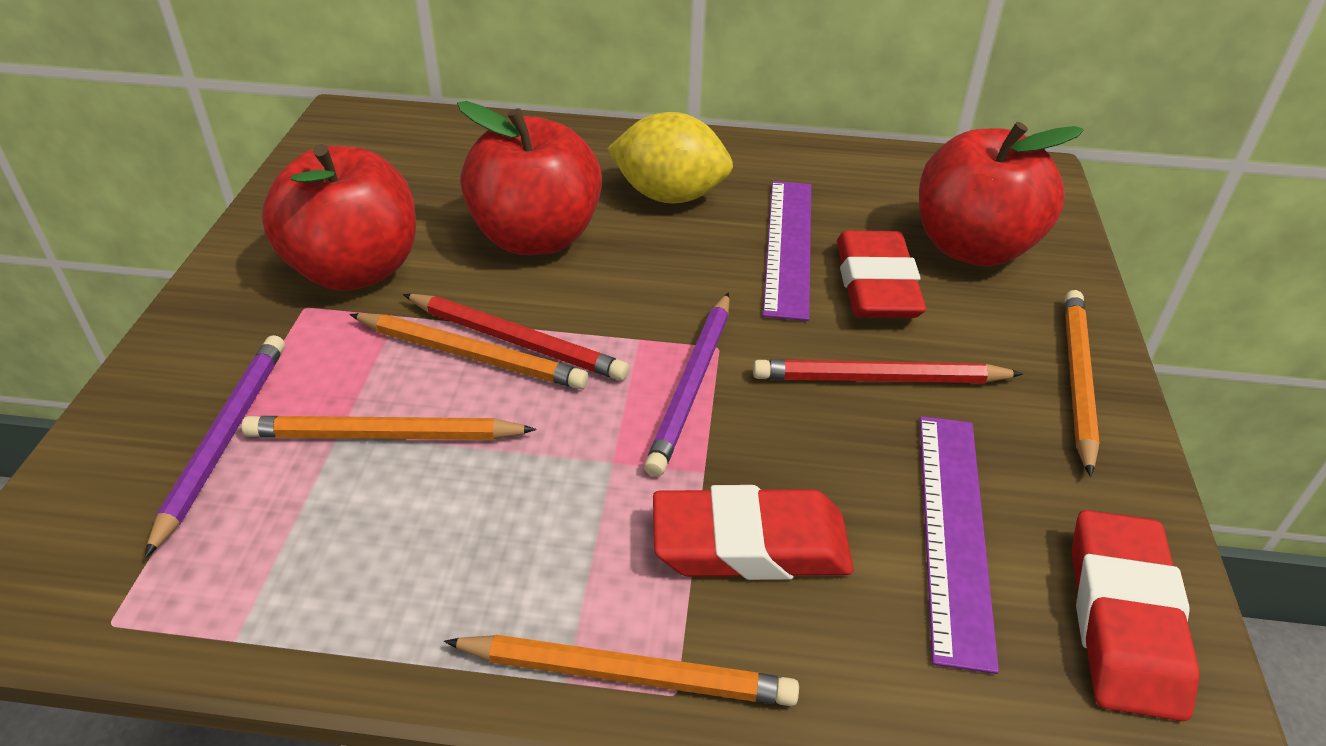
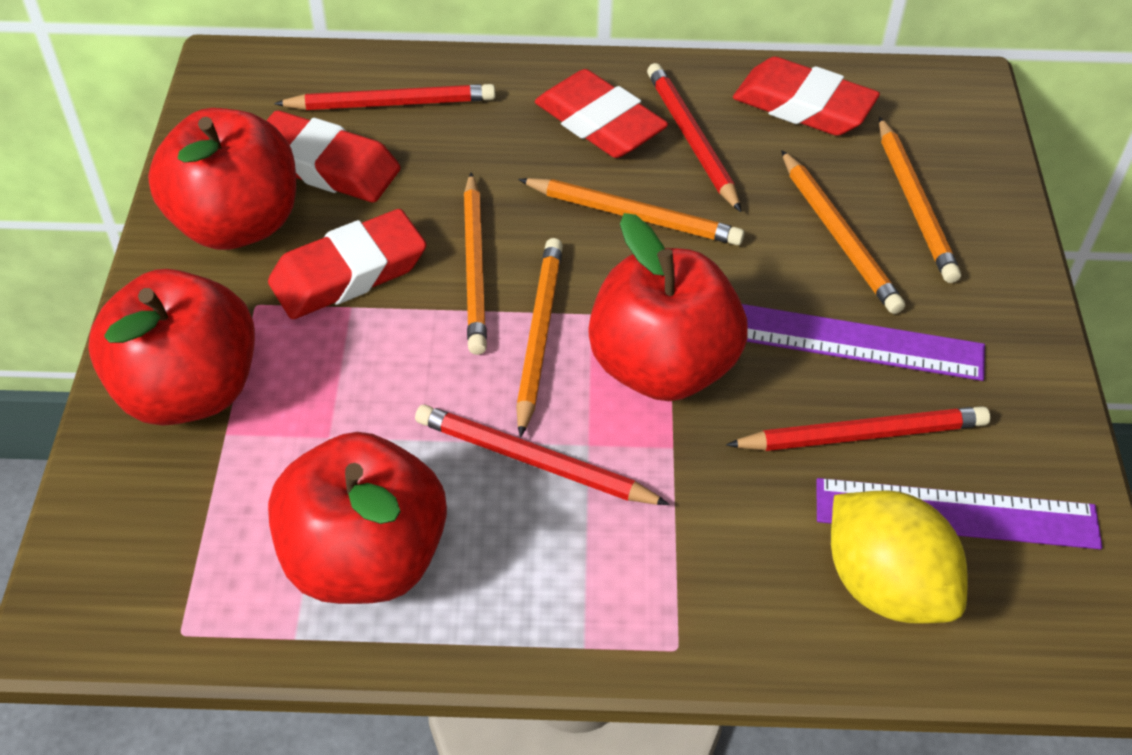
orange pencil: [242,416,537,440] [350,313,588,389] [444,635,799,706] [1065,290,1100,477] = 4 -> [464,172,487,355] [516,238,563,438] [518,178,745,245] [781,150,905,314] [879,117,961,283] = 5
purple pencil: [145,335,285,558] [644,292,730,477] = 2 -> none = 0
red apple: [262,144,416,291] [457,101,602,255] [919,122,1084,267] = 3 -> [89,269,255,426] [148,108,296,250] [268,432,447,604] [588,213,748,401] = 4
red eraser: [653,485,854,580] [837,231,926,318] [1072,510,1199,721] = 3 -> [266,110,401,202] [268,209,426,319] [535,69,668,158] [733,57,880,136] = 4
red pencil: [403,294,629,381] [753,359,1023,383] = 2 -> [274,84,495,110] [415,405,670,505] [647,63,741,212] [726,406,990,451] = 4

